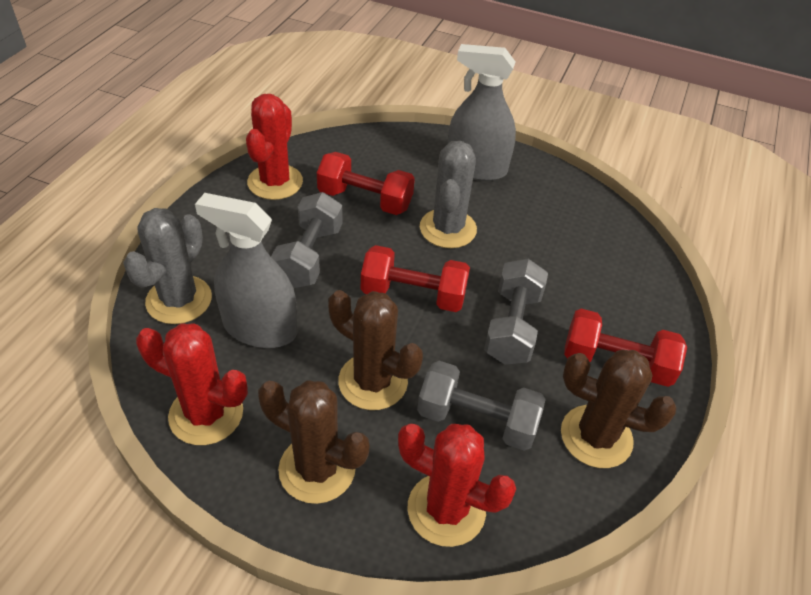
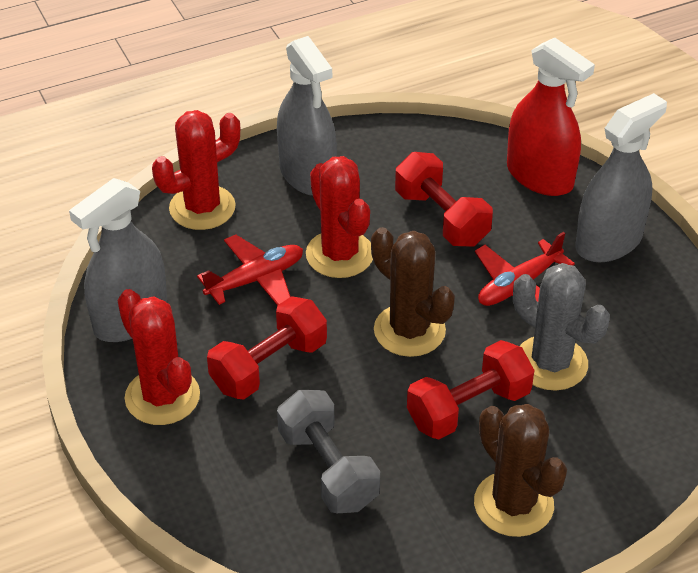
brown cactus: [258,380,369,504] [328,290,423,410] [561,350,676,468] = 3 -> [371,227,455,357] [474,404,567,537] = 2
grey cactus: [123,208,212,324] [420,141,477,248] = 2 -> [513,263,610,391] = 1
grey dumbbell: [271,192,343,288] [417,361,546,451] [484,259,548,365] = 3 -> [277,390,380,513] = 1
grey spray bottle: [195,193,297,348] [448,44,516,181] = 2 -> [69,178,167,342] [277,36,337,196] [576,93,667,262] = 3
red plane: none = 0 -> [197,235,303,306] [475,232,575,306] = 2
red spray bottle: none = 0 -> [507,38,595,196] = 1

